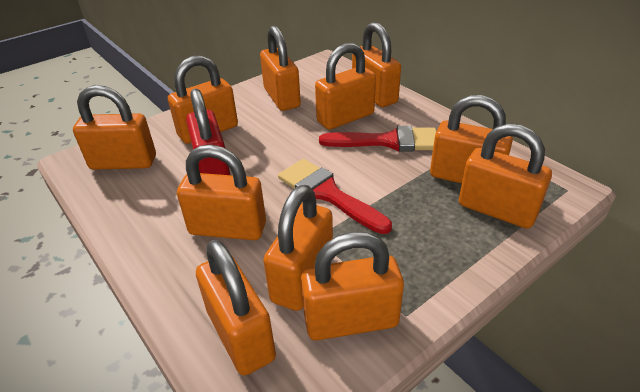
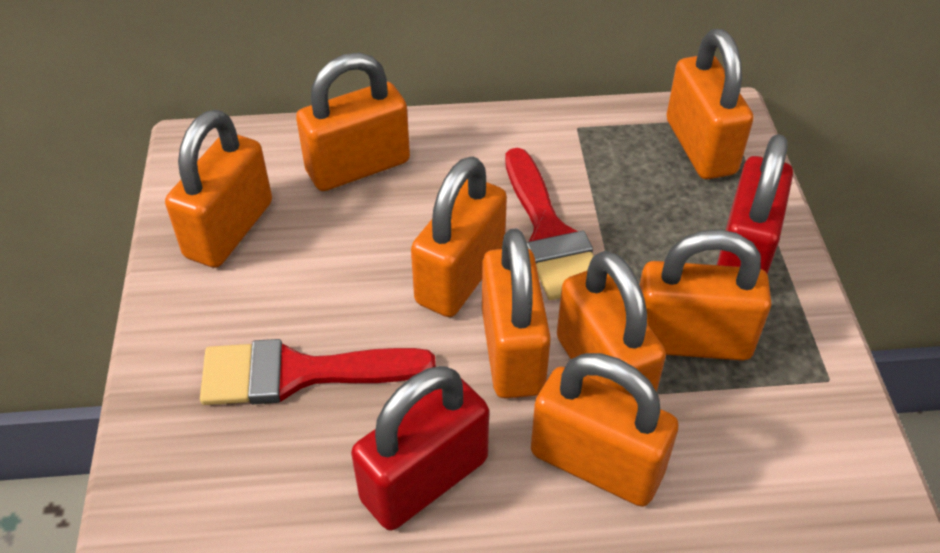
orange padlock: [73,85,156,170] [168,55,238,144] [177,145,266,240] [196,240,276,376] [260,26,301,111] [263,185,333,311] [301,232,404,340] [315,43,376,130] [352,22,401,107] [430,95,513,183] [459,123,552,229] = 11 -> [165,110,272,268] [296,53,410,191] [411,156,507,317] [482,229,551,399] [531,353,679,507] [557,251,666,397] [640,229,772,361] [667,29,754,179] = 8
red padlock: [186,88,230,175] = 1 -> [351,366,489,531] [717,134,793,275] = 2

